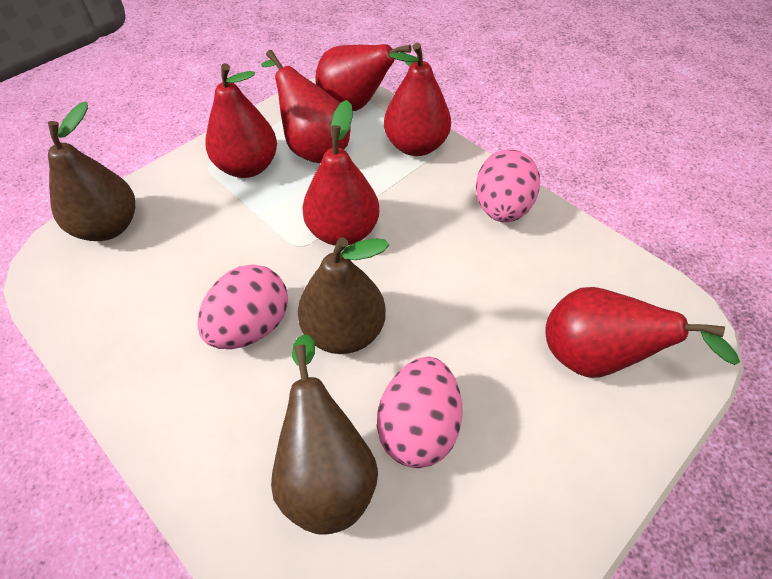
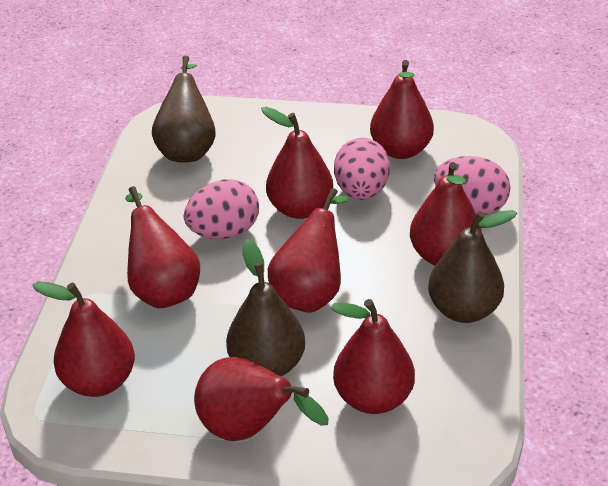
red pear: [205,63,277,178] [261,50,350,163] [302,100,379,246] [315,44,414,111] [384,43,451,156] [545,287,740,378] = 6 -> [32,282,135,397] [125,186,200,308] [194,357,328,441] [261,107,333,219] [268,188,349,313] [331,299,415,414] [370,60,434,159] [410,162,482,265] = 8

